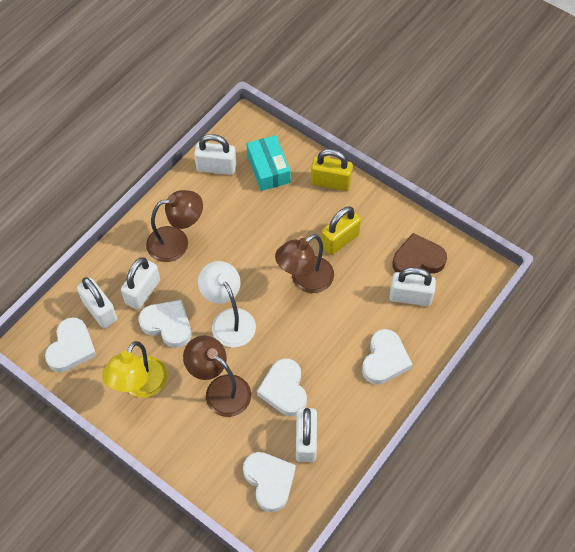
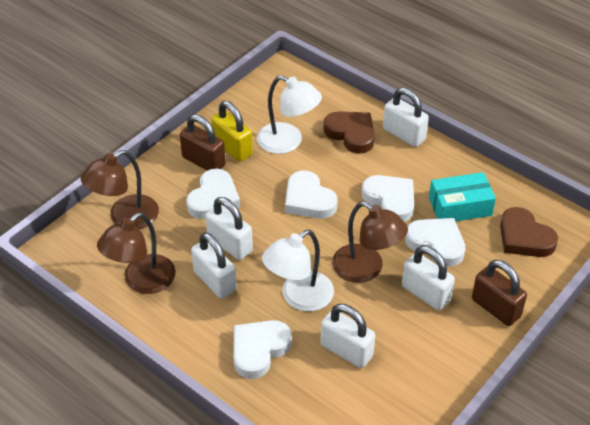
brown heart: [392,233,447,275] = 1 -> [324,111,375,154] [500,207,558,257] = 2
brown padlock: none = 0 -> [180,114,226,171] [472,260,527,326] = 2
white lamp: [198,261,256,347] = 1 -> [257,75,322,154] [262,230,334,312] = 2
yellow lamp: [102,341,167,398] = 1 -> none = 0
yellow padlock: [311,149,353,191] [321,206,361,255] = 2 -> [211,101,253,162] = 1

